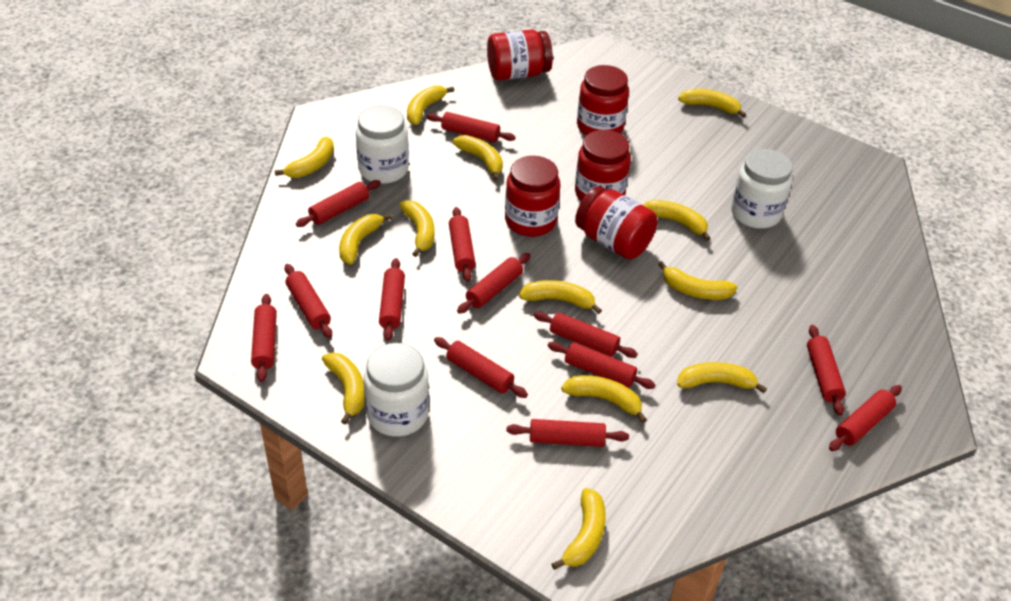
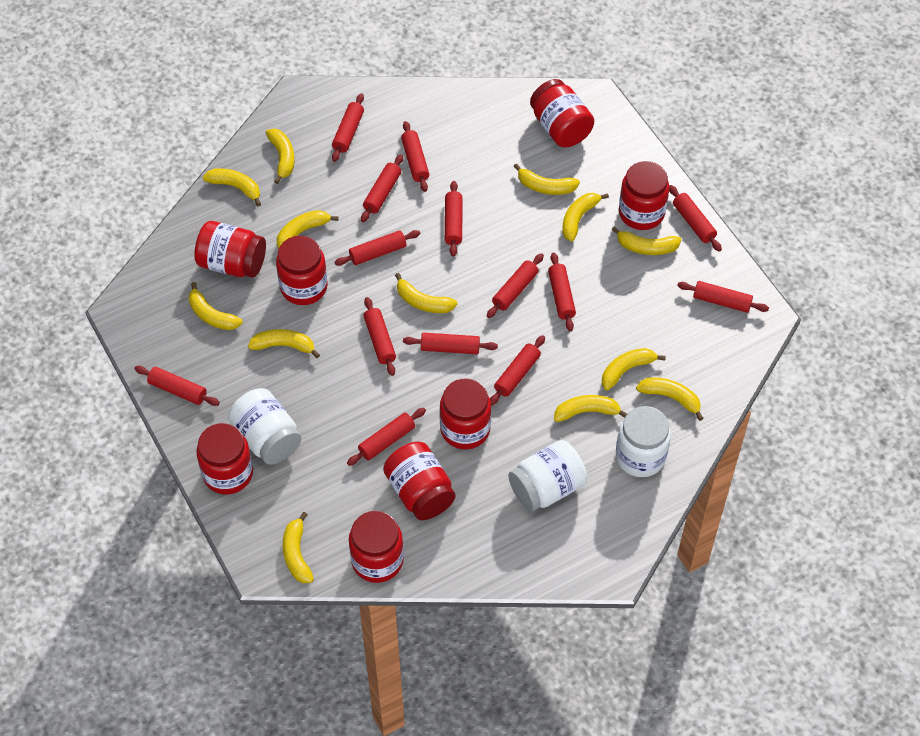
red jar: [487,29,553,80] [505,156,560,237] [575,130,631,202] [575,186,658,260] [577,65,629,135] = 5 -> [194,221,266,278] [196,423,253,495] [276,236,328,305] [349,511,404,583] [383,442,455,520] [440,379,491,449] [530,79,594,147] [619,161,669,230] = 8
red rolling pin: [251,294,277,382] [284,264,332,338] [296,180,381,227] [379,258,405,341] [427,112,516,142] [434,337,528,398] [449,207,476,282] [457,253,531,314] [506,419,629,447] [533,312,638,358] [548,342,656,389] [807,325,846,416] [829,385,902,451] = 13 -> [134,366,220,406] [332,93,364,162] [335,230,420,266] [347,408,426,466] [361,154,403,222] [364,297,396,376] [401,121,429,192] [403,333,498,354] [445,181,463,257] [487,253,544,318] [490,335,545,405] [548,253,576,331] [669,185,722,252] [677,281,769,313] = 14

